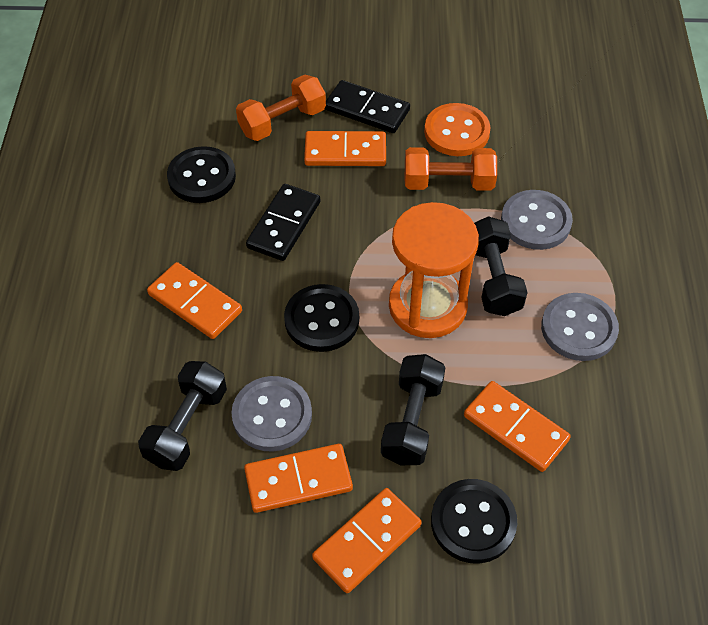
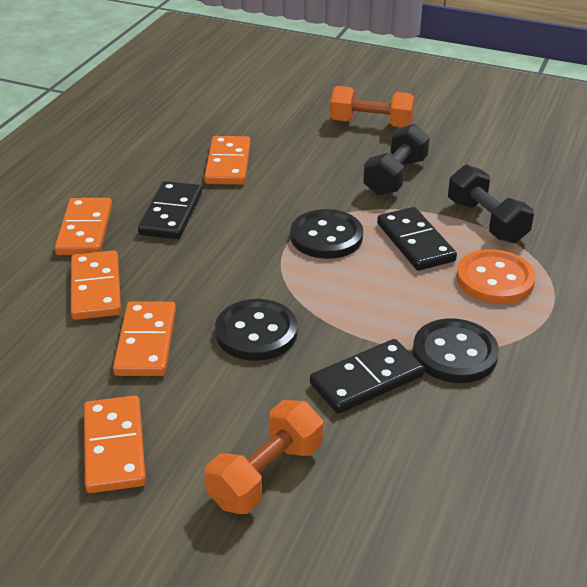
black domino: [246,184,320,261] [325,80,410,133] = 2 -> [138,181,202,239] [310,339,425,414] [377,207,457,271] = 3
black dumbbell: [138,361,227,471] [381,354,445,465] [474,216,528,316] = 3 -> [363,124,430,196] [448,165,534,243] = 2
grey button: [231,376,312,452] [501,190,573,250] [541,293,619,361] = 3 -> none = 0
orange hourglass: [389,202,479,338] = 1 -> none = 0

